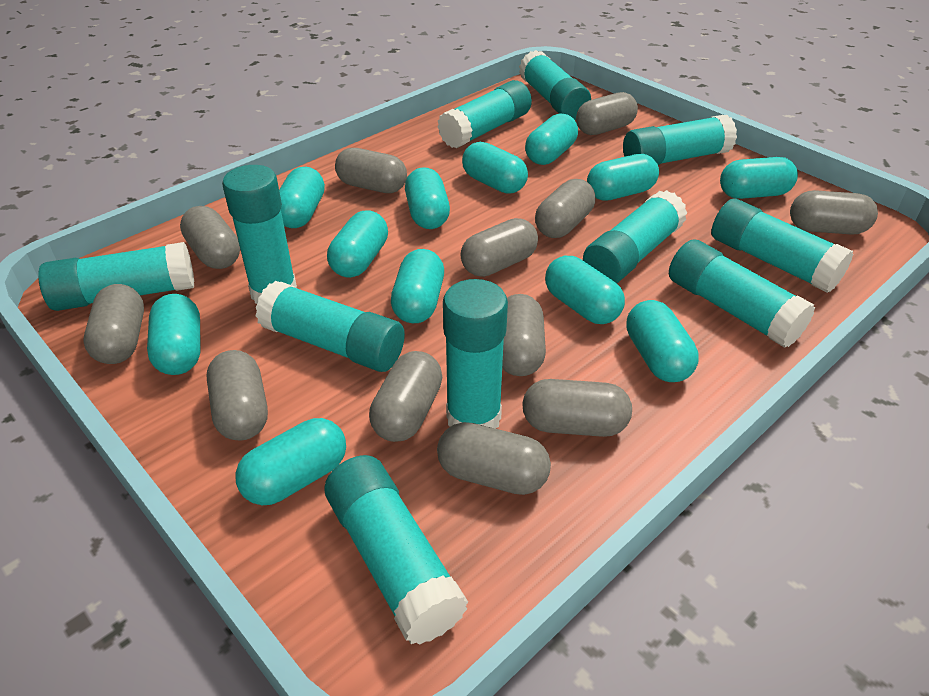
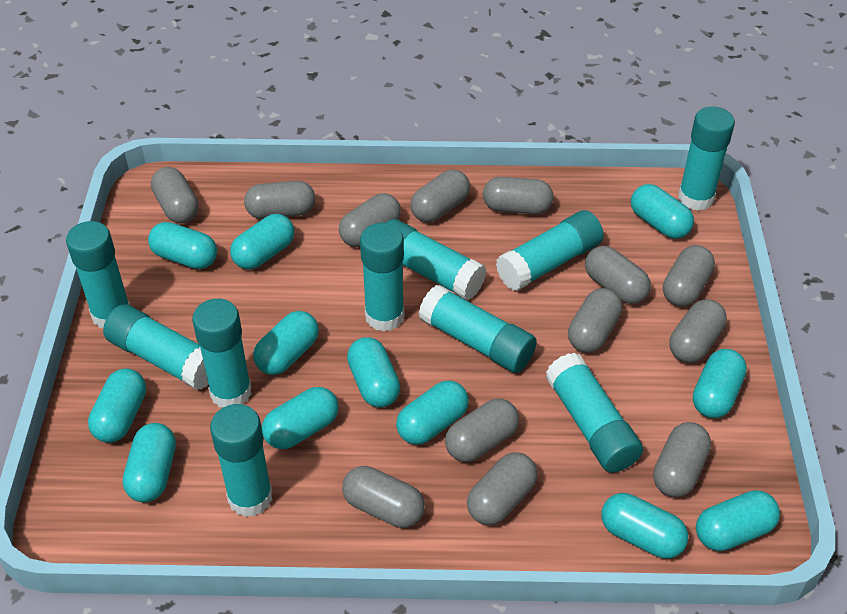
grey capsule: [84,284,144,364] [180,206,240,269] [207,350,268,441] [335,148,407,193] [369,351,442,442] [437,422,551,495] [460,218,538,277] [502,294,546,376] [522,379,632,437] [535,179,595,238] [576,92,638,135] [790,190,878,235] = 12 -> [151,167,199,224] [244,181,315,219] [339,193,401,247] [342,466,425,528] [411,170,470,222] [445,399,519,462] [467,452,537,525] [483,177,554,214] [568,288,622,353] [585,246,651,304] [653,422,711,497] [663,245,715,307] [669,299,727,363] = 13
turquoise glue stick: [38,242,194,311] [222,165,297,304] [256,281,405,372] [325,455,468,645] [438,80,532,148] [443,279,508,429] [519,50,591,120] [583,190,687,283] [623,115,737,165] [669,239,815,348] [711,199,854,293] = 11 -> [66,221,130,328] [103,304,208,390] [192,299,252,407] [210,404,272,517] [360,223,404,332] [386,219,487,300] [419,285,537,373] [496,210,604,291] [546,353,643,473] [678,106,735,211] = 10

